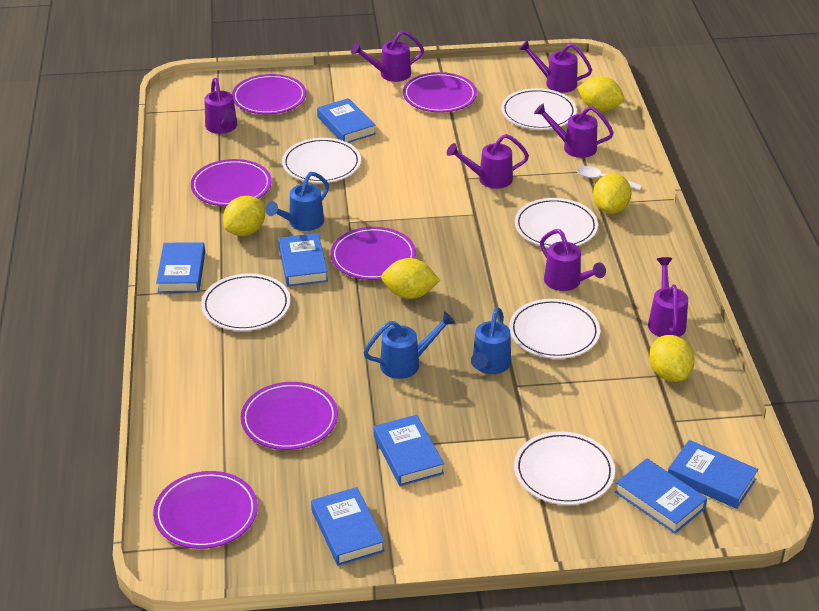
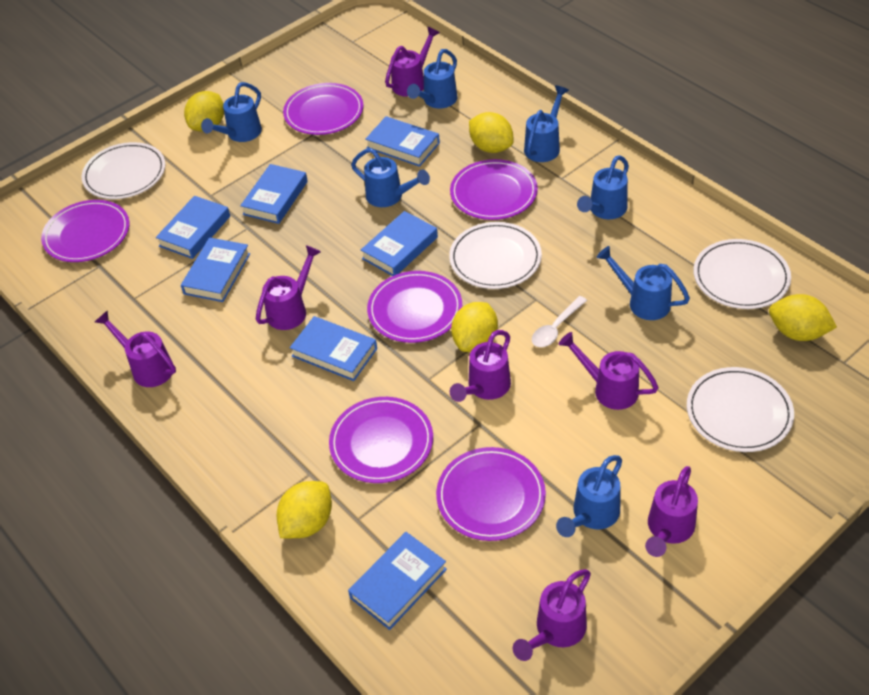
blue watering can: [265,172,329,231] [363,311,456,379] [471,307,511,374] = 3 -> [201,82,262,142] [351,148,430,207] [407,49,457,109] [524,85,569,162] [556,455,622,537] [577,155,629,219] [596,246,690,320] = 7
white plate: [201,273,290,331] [282,138,361,183] [501,88,577,130] [509,299,600,359] [514,431,615,505] [515,198,598,248] = 6 -> [82,142,166,199] [449,222,542,289] [687,367,794,452] [693,239,791,309] = 4

